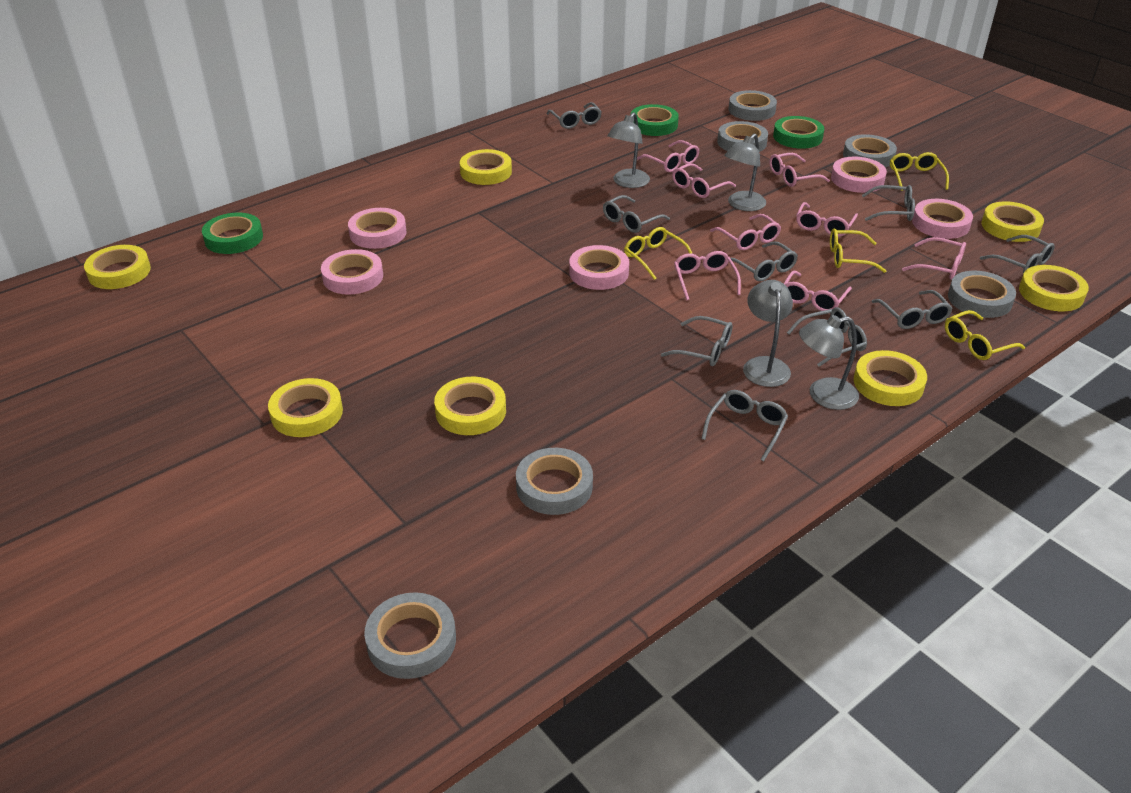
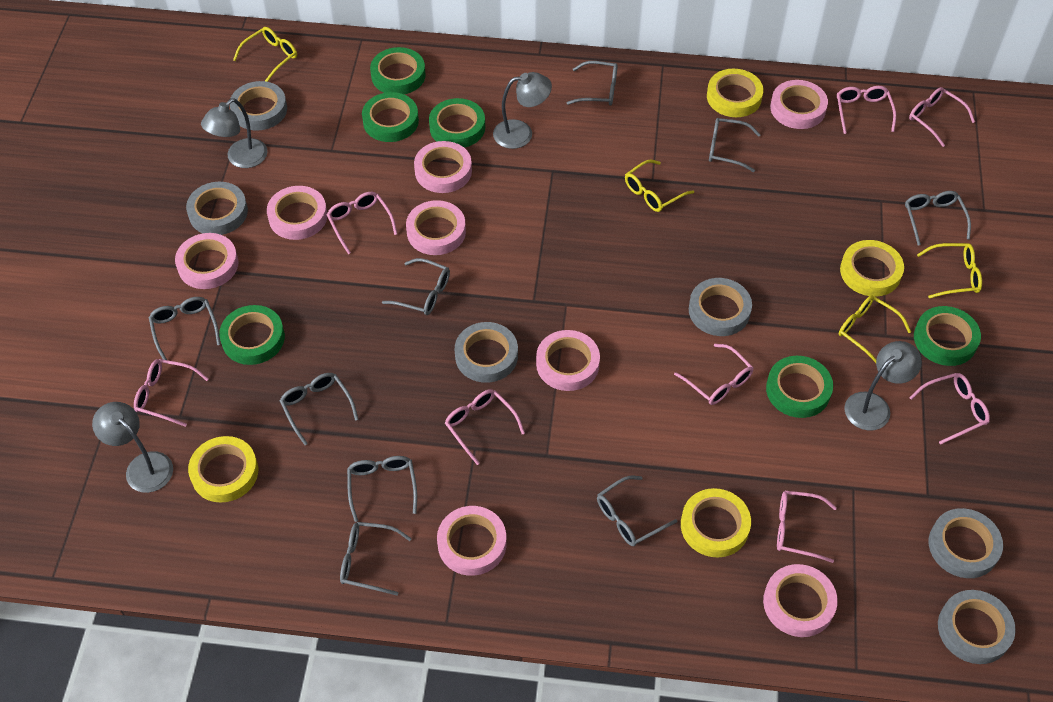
green tape: [202,213,263,254] [631,104,679,136] [773,116,824,149] = 3 -> [219,305,285,365] [362,92,419,142] [370,47,425,94] [429,98,485,148] [766,356,833,418] [914,306,981,366] = 6
pink tape: [321,249,383,295] [348,208,406,249] [569,245,629,290] [831,156,887,193] [912,199,973,239] = 5 -> [175,233,239,289] [267,186,327,240] [406,200,466,255] [414,141,472,193] [437,506,507,576] [536,330,600,391] [763,564,838,637] [770,80,828,129] = 8
yellow tape: [84,245,151,289] [268,378,343,437] [434,377,506,435] [460,149,512,185] [854,350,927,406] [981,201,1044,242] [1019,265,1089,311] = 7 -> [188,436,258,502] [681,488,751,557] [707,69,763,117] [840,240,904,297] = 4

